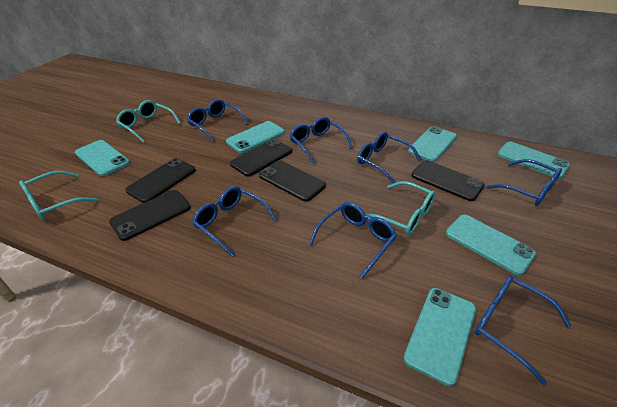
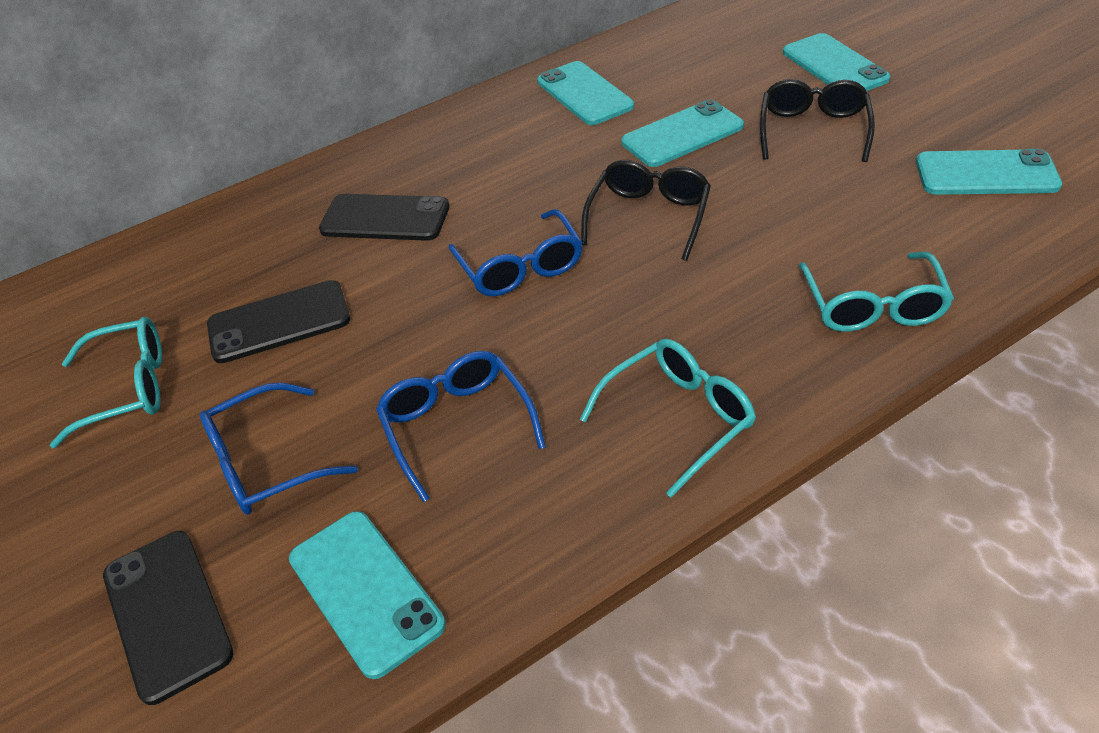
black glasses: none = 0 -> [581,160,711,261] [760,79,875,162] = 2
black phone: [109,190,191,241] [125,158,196,203] [230,139,292,177] [259,160,326,202] [411,160,485,201] = 5 -> [103,531,234,705] [207,280,350,363] [319,194,450,241] = 3
blue glasses: [187,99,248,142] [192,186,277,257] [289,117,353,164] [309,202,397,278] [357,132,421,183] [474,276,571,385] [487,159,562,206] = 7 -> [200,382,358,515] [376,351,546,502] [448,209,583,296] = 3
turquoise phone: [75,140,130,176] [226,121,285,153] [403,288,476,386] [408,126,457,162] [446,215,536,276] [497,142,570,179] = 6 -> [289,511,446,679] [537,61,634,125] [622,99,744,167] [783,33,890,91] [916,149,1062,195] = 5

